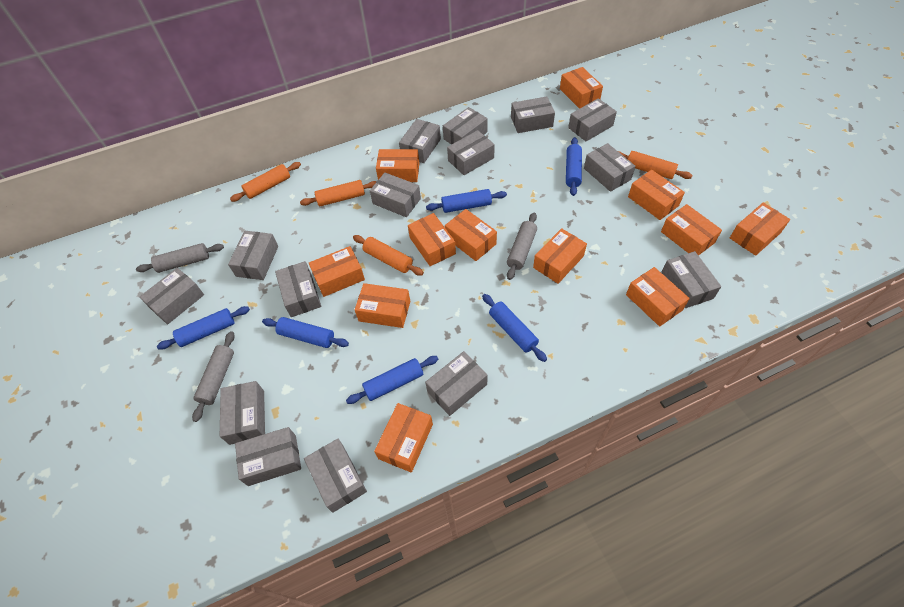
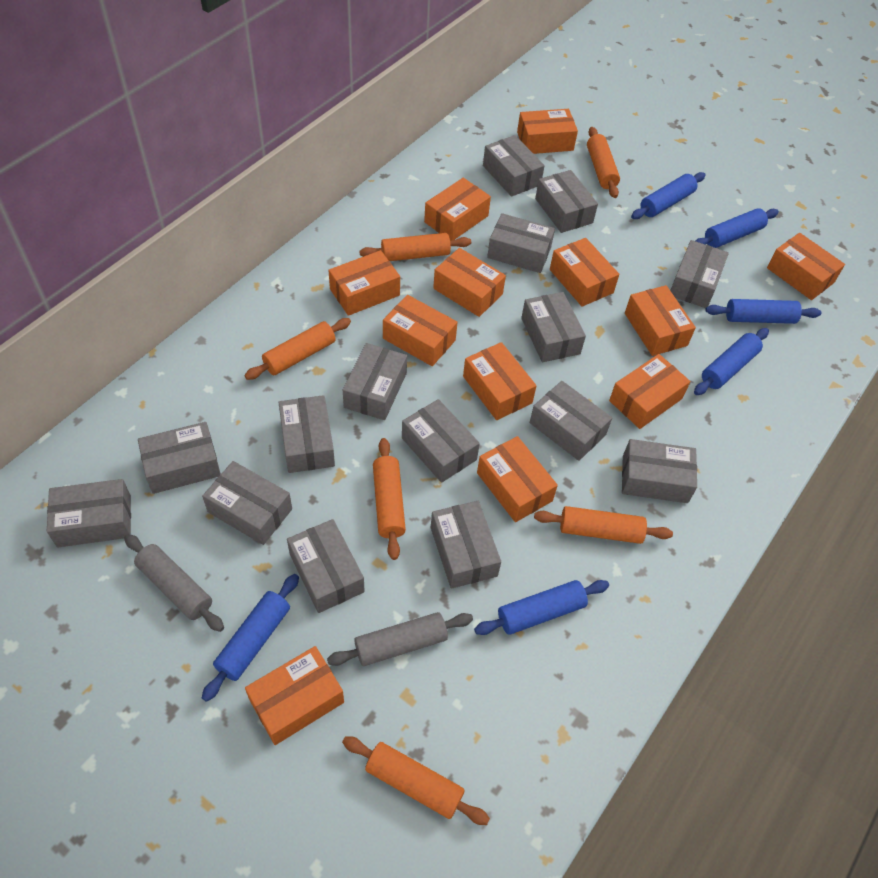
grey rolling pin: [136,243,224,273] [192,331,235,422] [507,213,537,280] = 3 -> [124,534,224,632] [327,612,473,666] = 2
orange rolling pin: [230,162,301,202] [300,180,377,206] [353,235,424,275] [618,151,693,179] = 4 -> [244,318,351,380] [342,736,490,825] [359,233,471,261] [373,438,406,560] [534,506,673,544] [587,127,620,198] = 6

